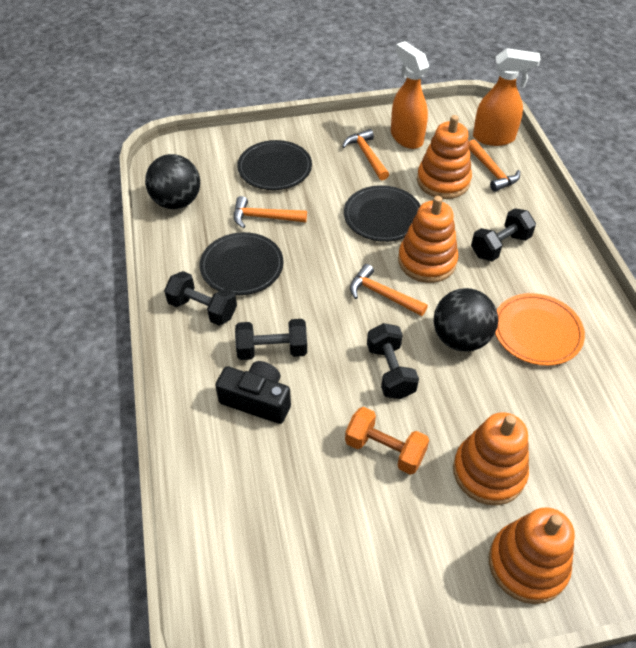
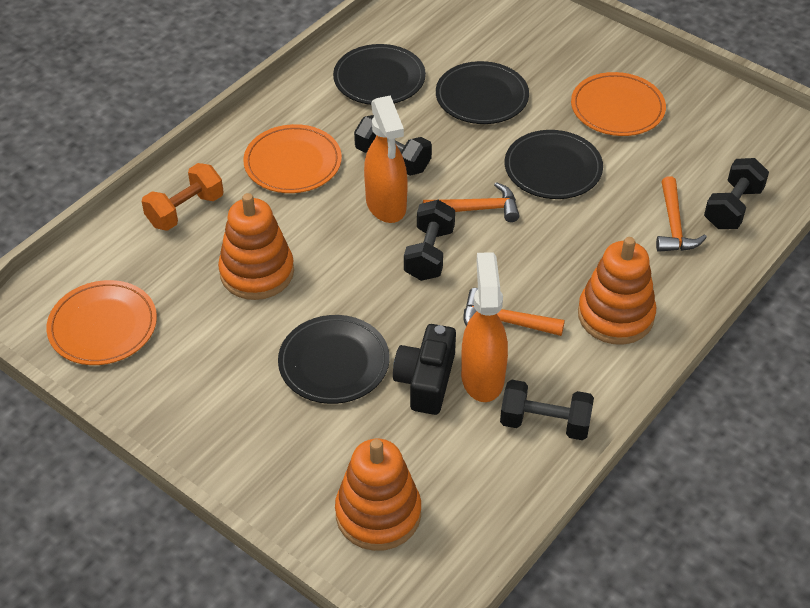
black ball: [145,154,200,209] [434,288,498,352] = 2 -> none = 0
black plate: [200,232,283,295] [237,140,312,190] [344,185,421,242] = 3 -> [278,315,390,404] [333,44,426,105] [436,61,529,124] [505,130,603,199] = 4
orange hammer: [234,196,307,228] [342,129,389,180] [350,264,428,316] [469,139,520,192] = 4 -> [423,182,519,222] [463,288,565,336] [656,176,707,252] = 3
orange plate: [495,293,585,366] = 1 -> [46,280,157,365] [243,124,342,193] [571,72,666,136] = 3
orange stacking toy: [398,196,459,283] [417,115,472,199] [453,412,529,505] [489,507,575,604] = 4 -> [218,193,294,300] [335,439,421,551] [578,237,656,345] = 3

